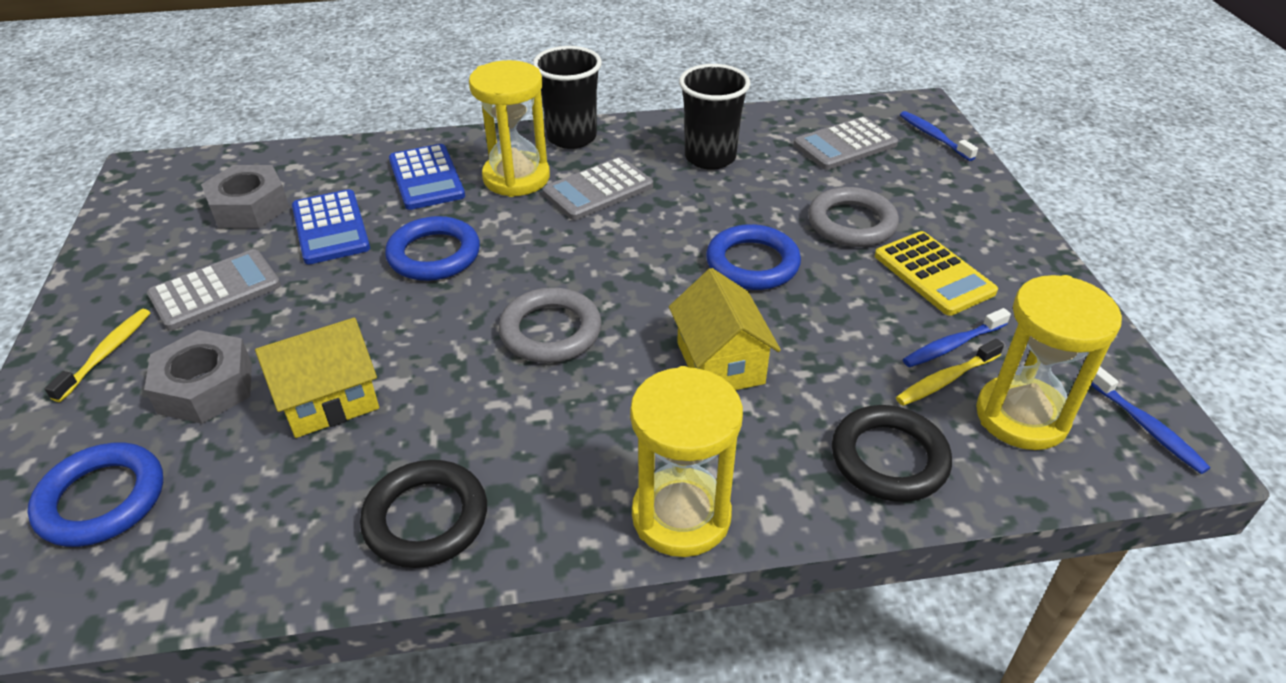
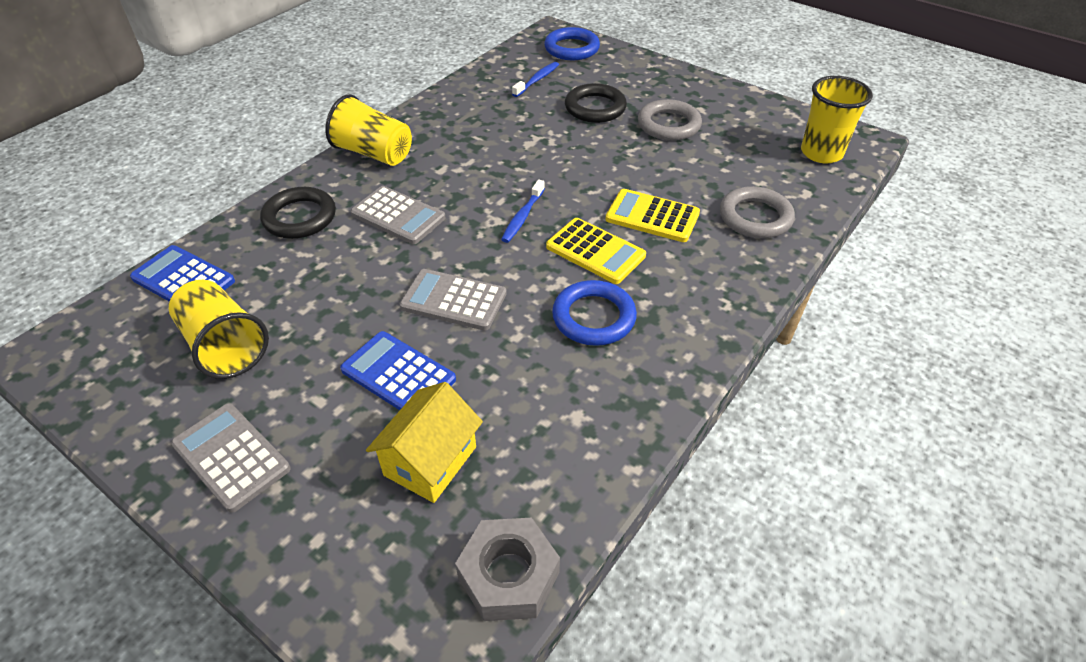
black cup: [533,46,602,149] [679,64,750,170] = 2 -> none = 0
blue ring: [27,443,163,547] [385,216,480,281] [706,224,801,290] = 3 -> [544,27,600,60] [552,280,637,346] = 2
blue toothbrush: [900,111,978,161] [903,308,1011,368] [1091,367,1210,474] = 3 -> [501,180,545,243] [512,62,559,97] = 2
grey nut: [144,330,252,424] [201,165,290,228] = 2 -> [455,518,560,621] = 1
yellow calculator: [875,231,998,316] = 1 -> [546,218,646,284] [605,189,700,242] = 2
yellow cup: none = 0 -> [169,280,269,379] [325,94,412,166] [801,76,873,163] = 3
yellow hourglass: [469,60,550,197] [630,366,743,557] [976,275,1122,450] = 3 -> none = 0
yellow house: [255,318,379,438] [669,268,781,390] = 2 -> [366,382,483,503] = 1
yellow toothbrush: [45,309,151,402] [896,339,1004,406] = 2 -> none = 0

